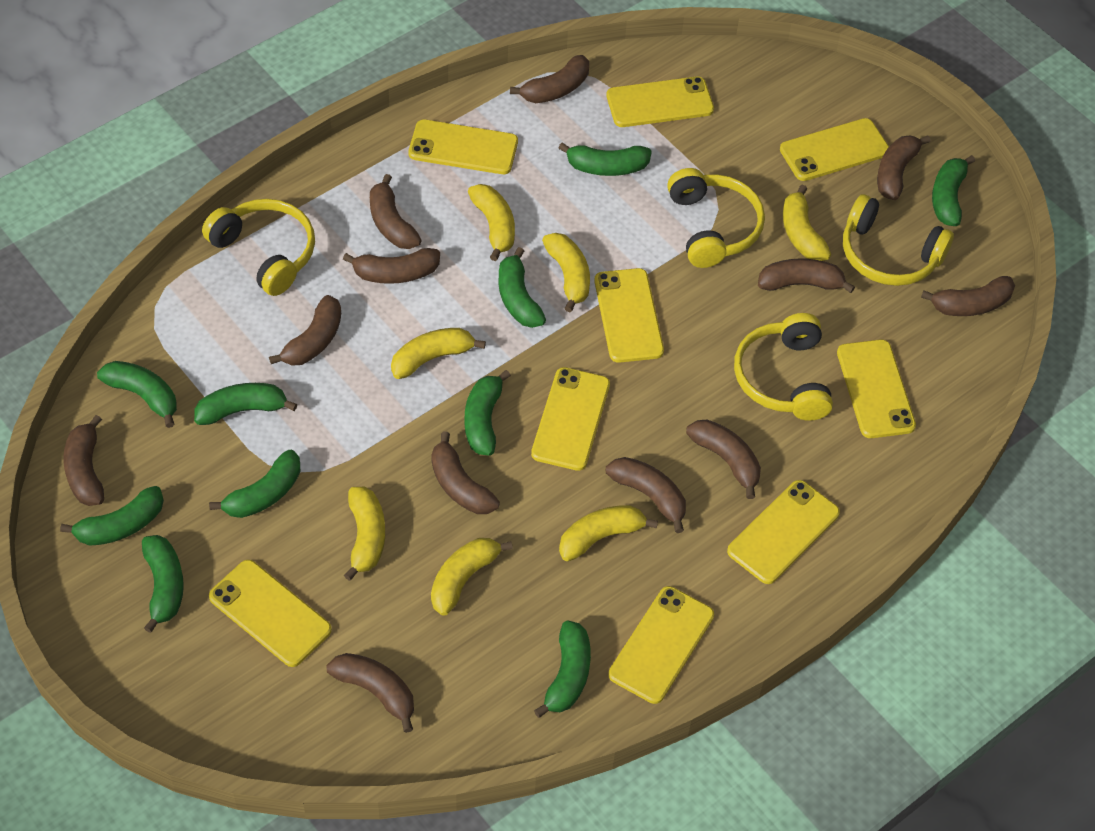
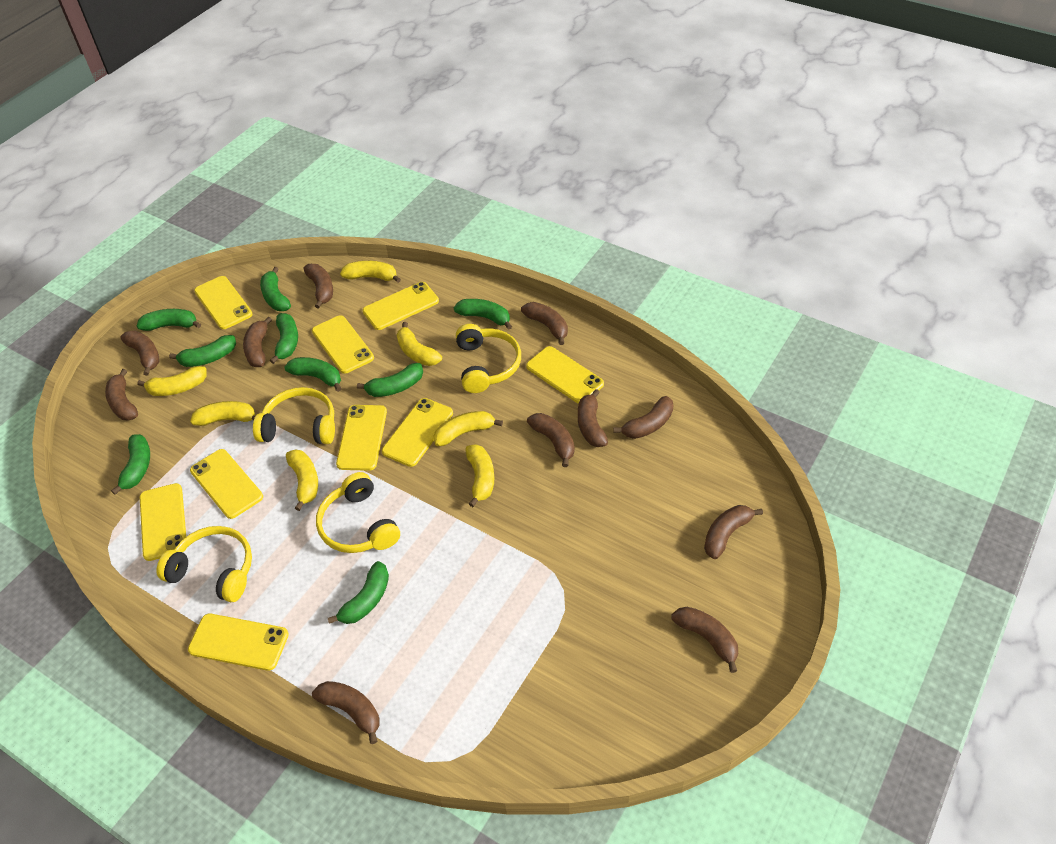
brown banana: [63,415,104,506] [269,295,341,366] [326,653,414,733] [343,248,440,284] [370,174,422,249] [431,431,500,514] [510,55,589,103] [606,457,686,533] [686,420,761,499] [758,259,855,293] [877,135,931,200] [921,276,1015,316] = 12 -> [105,369,138,420] [120,330,159,376] [243,317,272,367] [304,264,333,309] [312,681,379,744] [521,302,568,345] [527,413,575,467] [578,389,608,447] [613,396,674,439] [671,607,738,673] [704,505,763,559] = 11
green banana: [60,486,164,546] [97,361,177,428] [142,535,184,633] [194,383,297,425] [209,450,300,518] [465,370,511,456] [499,247,546,328] [534,620,591,718] [558,142,652,176] [932,155,975,226] = 10 -> [111,434,150,495] [137,309,201,331] [169,335,236,367] [260,267,291,311] [270,313,298,364] [285,357,342,392] [328,561,389,624] [357,363,423,397] [454,299,512,330] = 9

